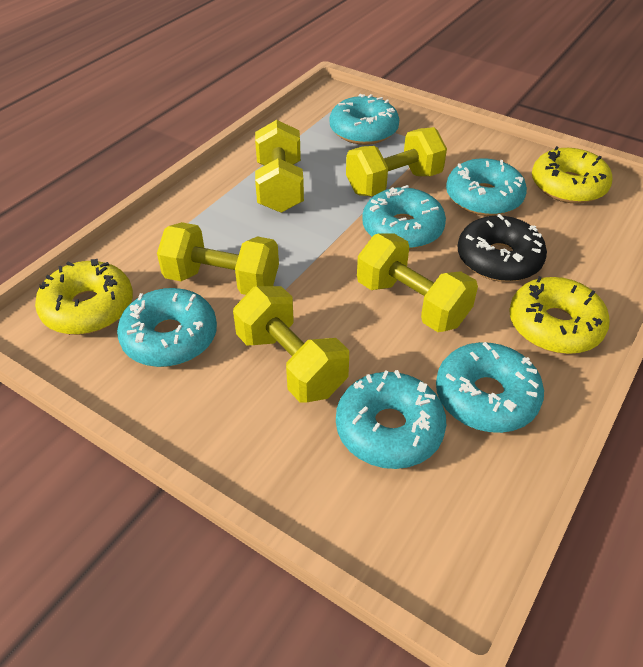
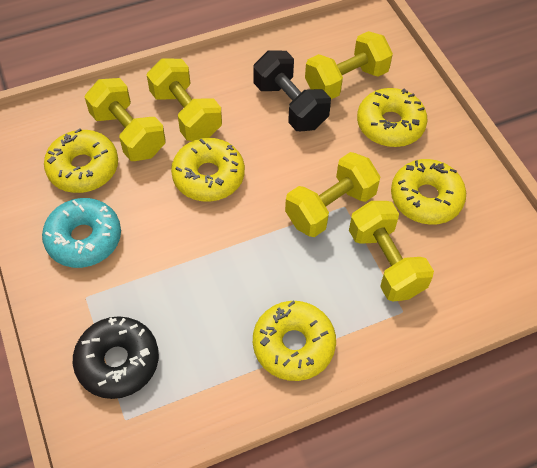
black dumbbell: none = 0 -> [253,50,331,131] = 1
turquoise donut: [117,288,217,367] [330,94,399,145] [336,370,446,469] [362,185,446,249] [436,342,544,433] [446,158,527,216] = 6 -> [42,198,121,268] = 1
yellow donut: [35,259,133,335] [509,276,610,354] [532,146,613,204] = 3 -> [44,128,118,193] [171,138,245,202] [253,301,336,381] [357,88,427,147] [391,159,466,225] = 5

